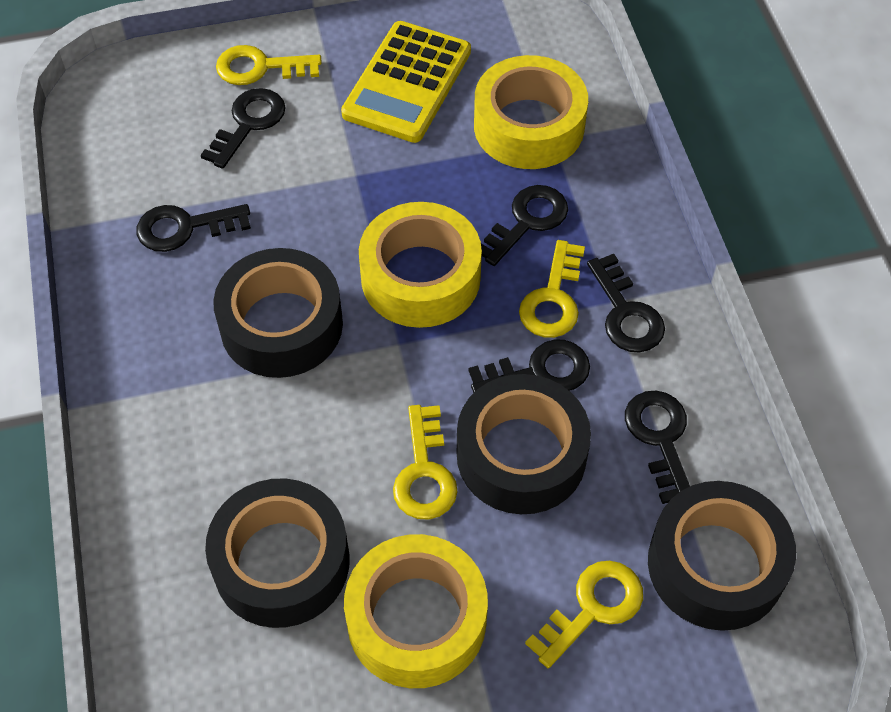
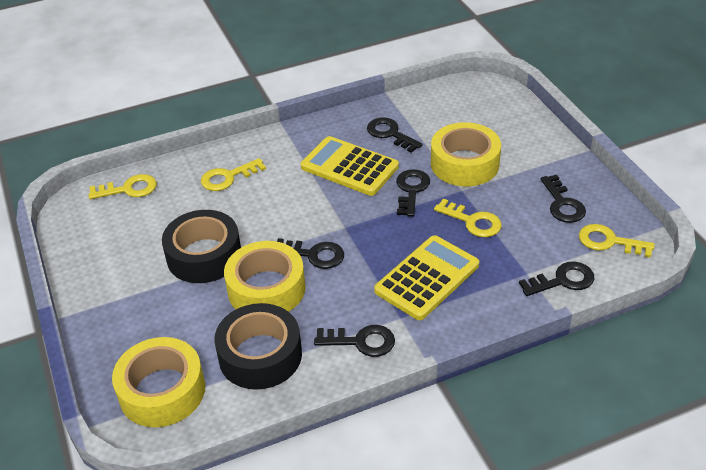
black tape: [205,478,349,628] [214,248,343,378] [457,374,591,514] [648,481,796,631] = 4 -> [162,210,241,283] [214,303,302,390] = 2
yellow calculator: [341,21,471,143] = 1 -> [301,136,399,196] [374,235,479,320] = 2

